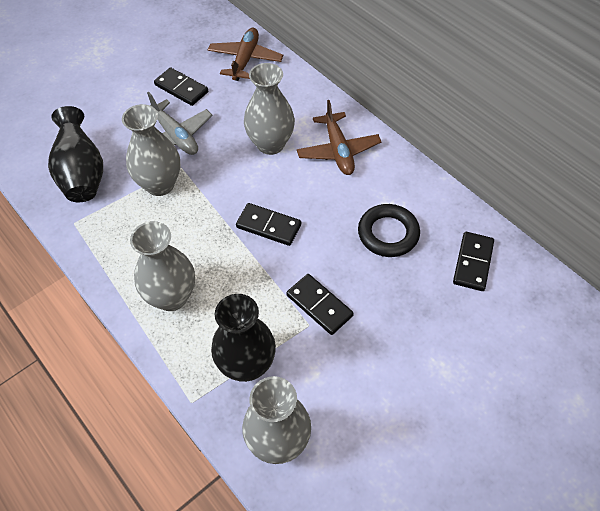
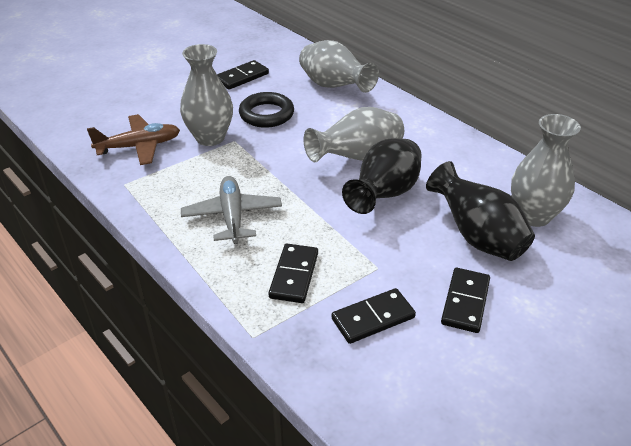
brown plane: [208,28,283,81] [297,100,381,175] = 2 -> [87,114,180,165] = 1

